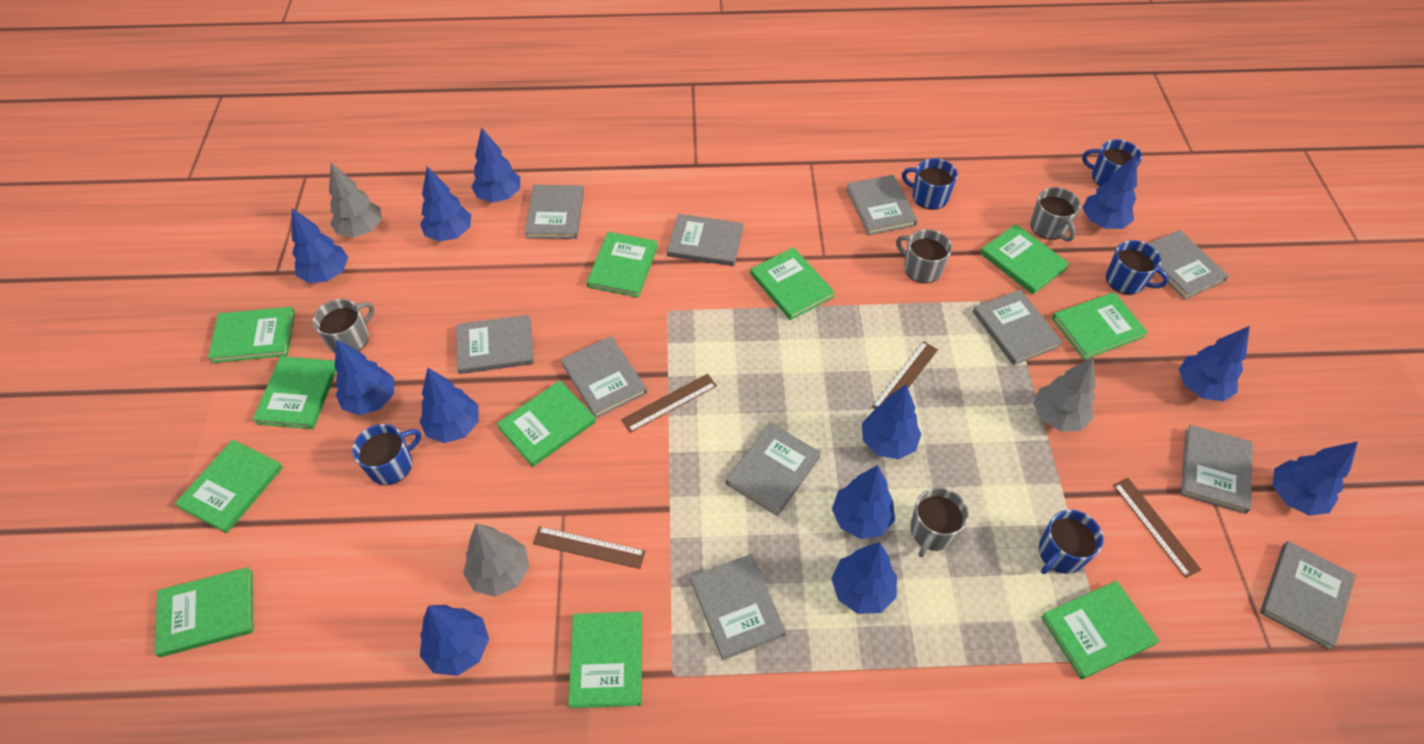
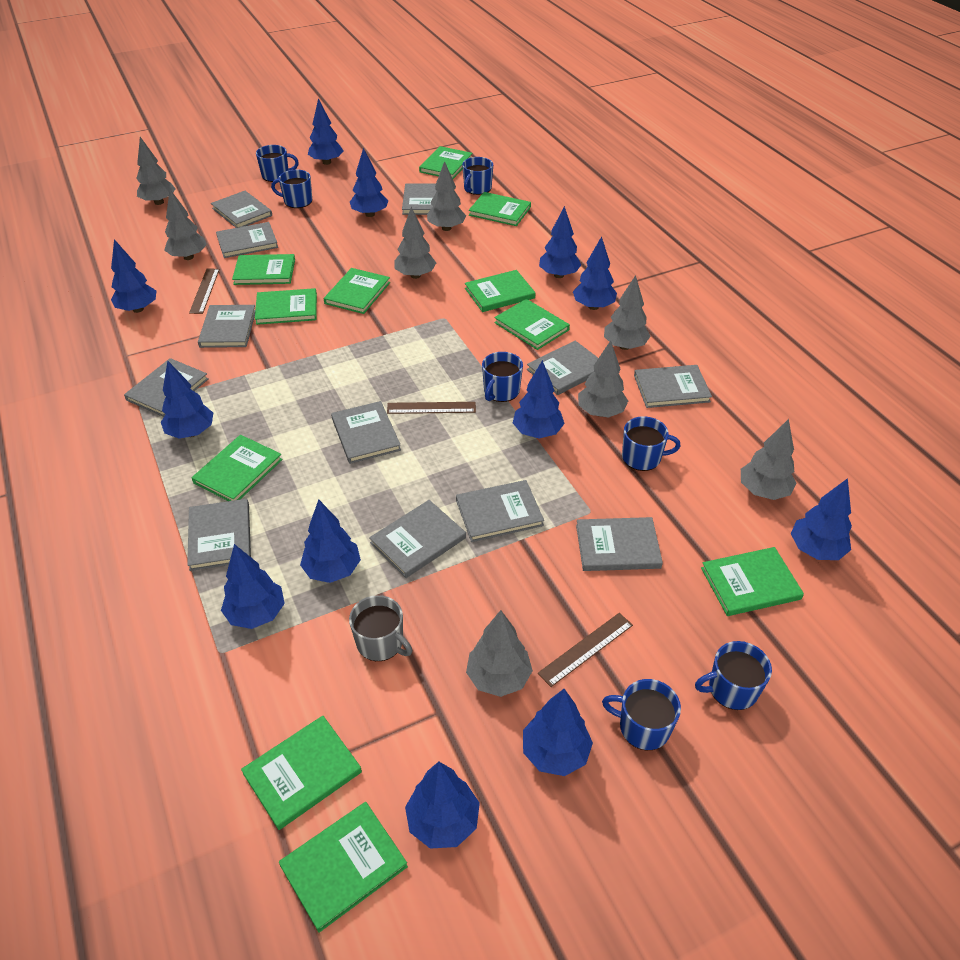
blue mug: [352,424,421,485] [902,158,958,210] [1039,510,1104,574] [1082,139,1142,186] [1106,240,1169,295] = 5 -> [256,145,299,182] [271,170,312,208] [462,157,493,195] [482,352,523,402] [602,679,681,750] [622,416,681,471] [695,641,772,710] = 7
brown ruler: [533,526,646,569] [621,374,717,433] [872,341,938,408] [1113,478,1201,578] = 4 -> [189,269,220,314] [387,402,476,414] [538,613,633,687] = 3
grey book: [456,315,534,374] [525,185,584,239] [561,336,647,419] [667,214,744,266] [690,554,786,660] [726,423,821,516] [846,175,917,235] [973,290,1063,365] [1148,230,1229,300] [1181,425,1253,514] [1260,541,1356,650] = 11 -> [124,358,209,417] [187,499,251,571] [198,305,255,348] [211,191,272,228] [216,222,278,258] [331,401,401,464] [369,500,466,578] [402,183,437,215] [456,480,544,542] [527,341,598,395] [576,517,663,571] [634,365,712,408] = 12
grey mug: [313,299,374,354] [896,229,952,283] [910,487,969,557] [1030,187,1081,242] = 4 -> [349,595,412,661] = 1
grey tree: [329,163,382,237] [463,523,529,597] [1034,357,1095,431] = 3 -> [136,137,176,205] [164,190,207,260] [395,207,436,279] [427,161,466,231] [466,610,533,697] [578,340,628,418] [604,275,650,350] [741,419,796,500] = 8

